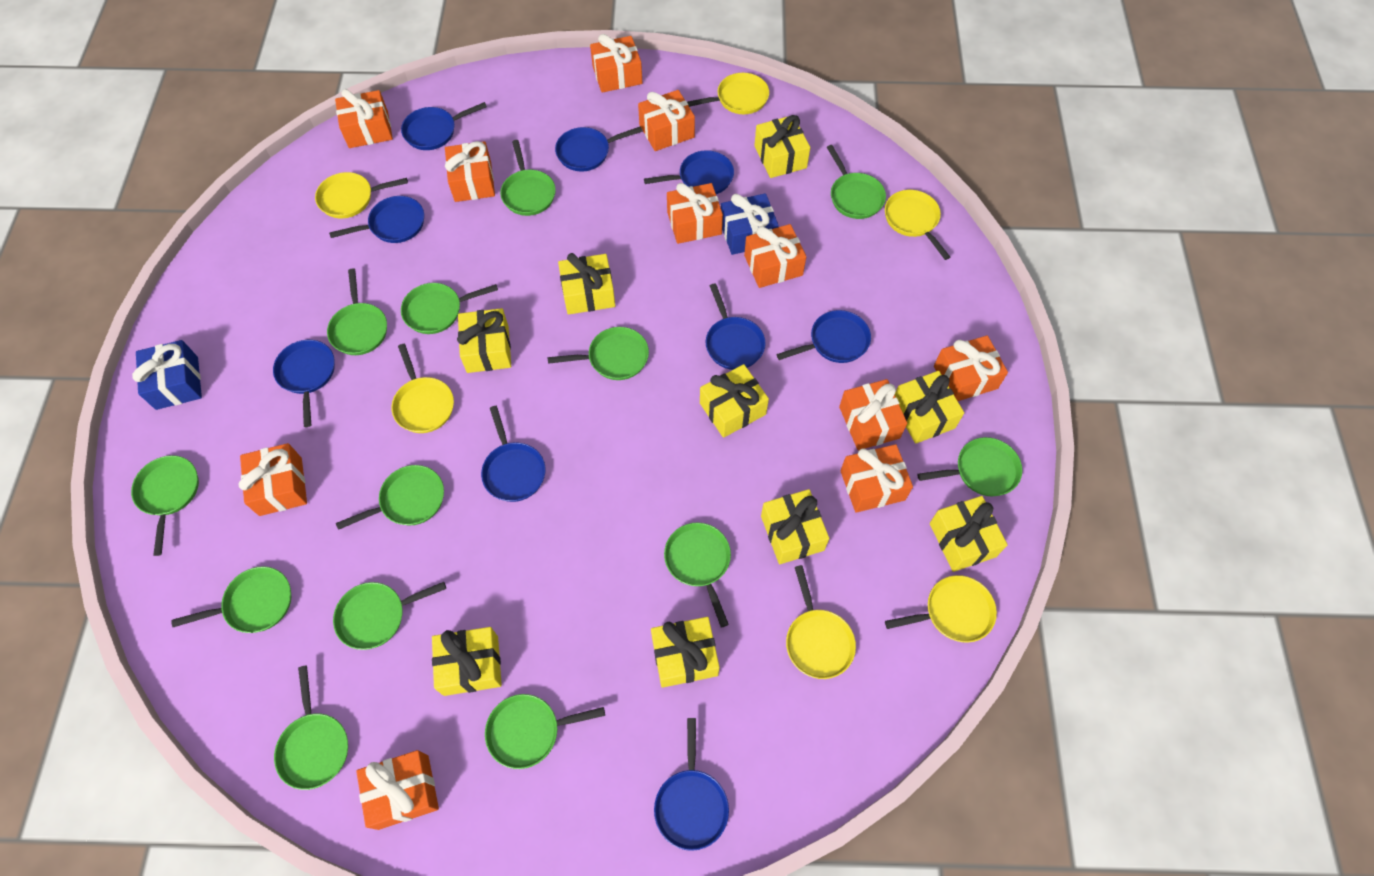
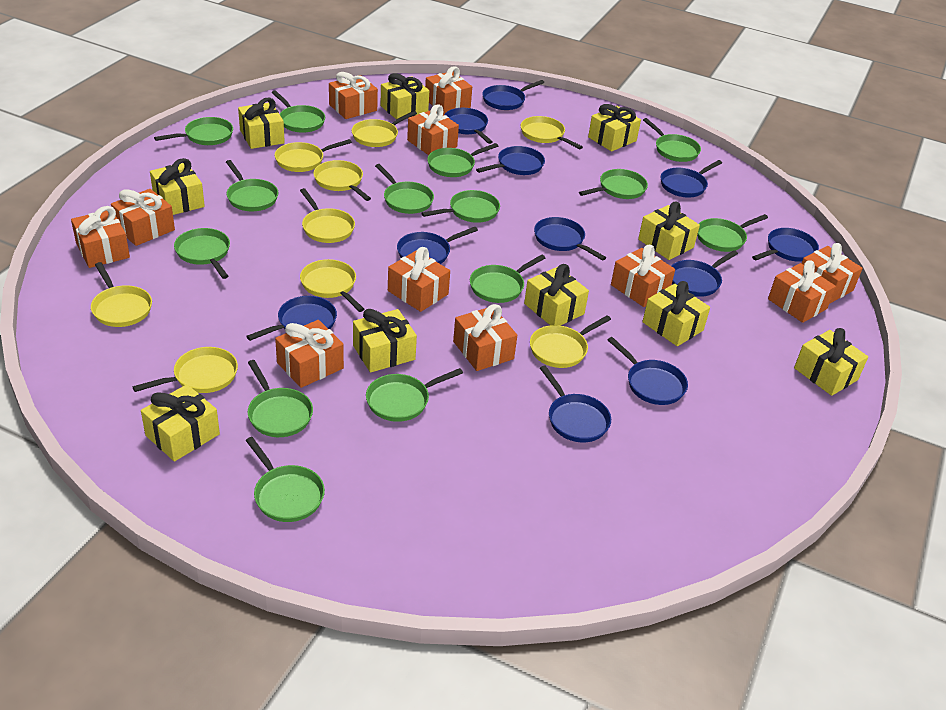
blue gift: [132,340,202,410] [721,193,779,255] = 2 -> none = 0
blue pan: [273,340,335,427] [329,196,424,243] [401,102,487,150] [481,406,546,502] [555,126,642,172] [644,150,734,194] [654,718,729,851] [706,283,766,370] [777,310,871,363] = 9 -> [246,296,337,341] [397,227,478,264] [444,108,493,144] [476,146,545,175] [482,80,544,110] [534,217,606,261] [540,366,611,442] [608,337,688,405] [661,160,722,198] [672,250,738,297] [752,228,819,262] = 11
green pan: [131,455,199,556] [171,566,291,633] [274,665,348,790] [327,269,387,355] [333,582,446,650] [336,465,444,530] [401,283,498,334] [485,694,605,769] [500,140,556,216] [547,327,649,380] [664,523,731,628] [827,145,886,219] [917,437,1022,496] = 13 -> [154,117,233,145] [174,228,230,279] [226,160,278,211] [246,437,325,522] [248,360,313,437] [272,90,325,133] [366,368,463,422] [375,164,434,214] [422,190,500,223] [427,143,498,177] [470,254,545,303] [579,169,648,199] [643,118,701,162] [697,214,768,252] = 14
yellow gift: [432,627,502,696] [457,308,511,373] [558,253,615,315] [651,617,720,688] [700,364,769,438] [754,115,810,178] [761,489,829,564] [895,371,964,444] [930,496,1008,572] = 9 -> [141,384,220,461] [150,158,205,215] [238,98,285,149] [353,309,417,373] [380,73,429,120] [524,264,589,326] [588,104,641,152] [638,202,700,260] [642,281,710,346] [794,328,868,396] = 10
yellow pan: [315,172,408,219] [392,344,454,433] [687,73,769,114] [786,565,856,679] [885,190,950,260] [885,575,997,643] = 6 -> [91,262,152,327] [133,347,238,393] [275,139,352,172] [300,188,355,243] [300,259,364,312] [313,160,371,201] [352,111,417,147] [521,116,583,149] [530,315,611,368] = 9

